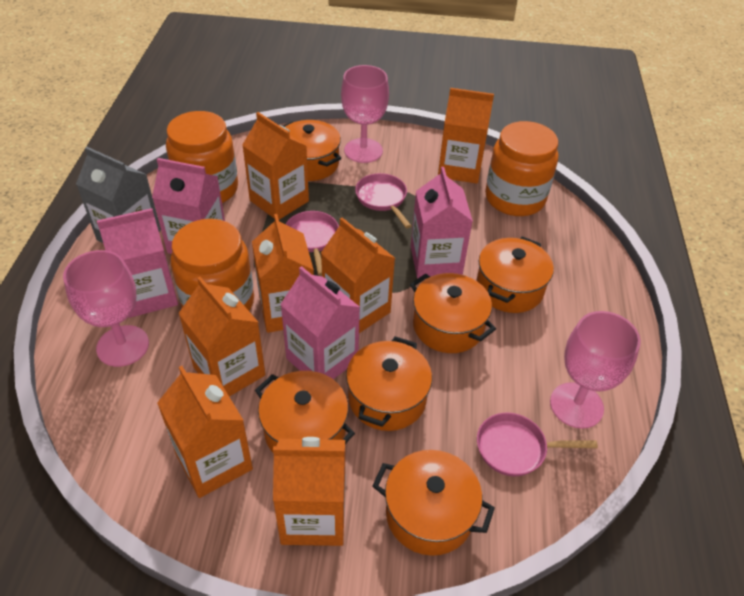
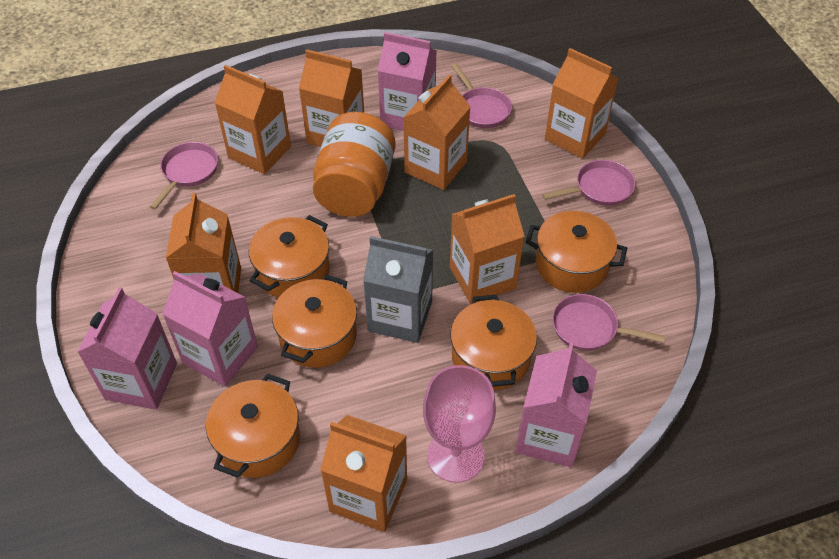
orange jar: [166,111,238,203] [171,219,254,311] [485,121,558,216] = 3 -> [313,112,396,217] = 1
orange pot: [255,371,355,452] [283,120,341,181] [346,336,432,431] [372,450,495,556] [410,273,496,353] [476,236,554,313] = 6 -> [206,373,300,478] [249,215,330,298] [272,275,357,368] [450,295,537,390] [526,211,627,293] = 5
pink goblet: [63,250,149,367] [341,65,389,163] [550,311,641,429] = 3 -> [423,365,496,483] = 1
pink pan: [285,211,339,276] [355,173,411,228] [477,413,598,476] = 3 -> [150,142,218,210] [452,64,512,128] [542,160,636,206] [552,294,665,351] = 4

